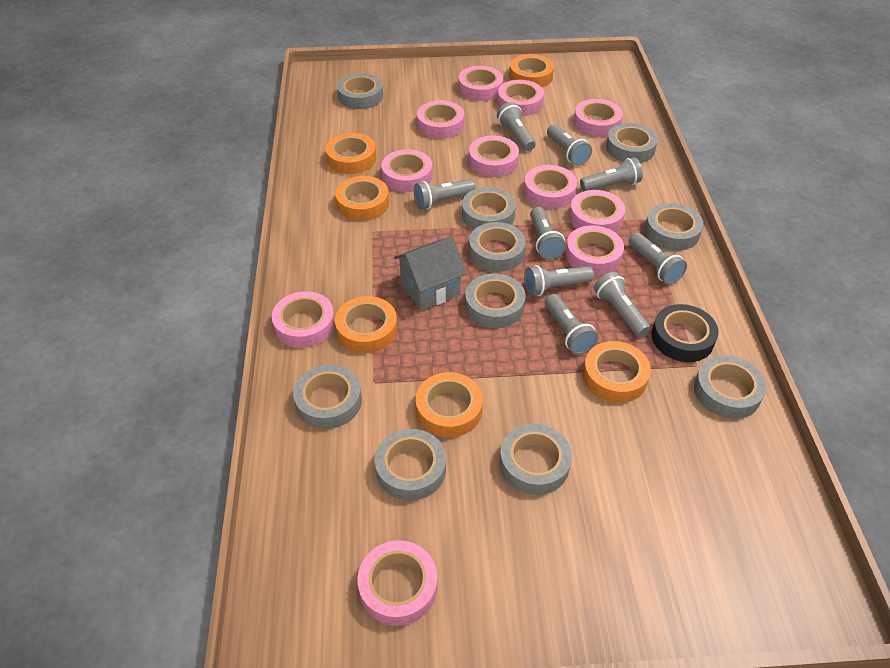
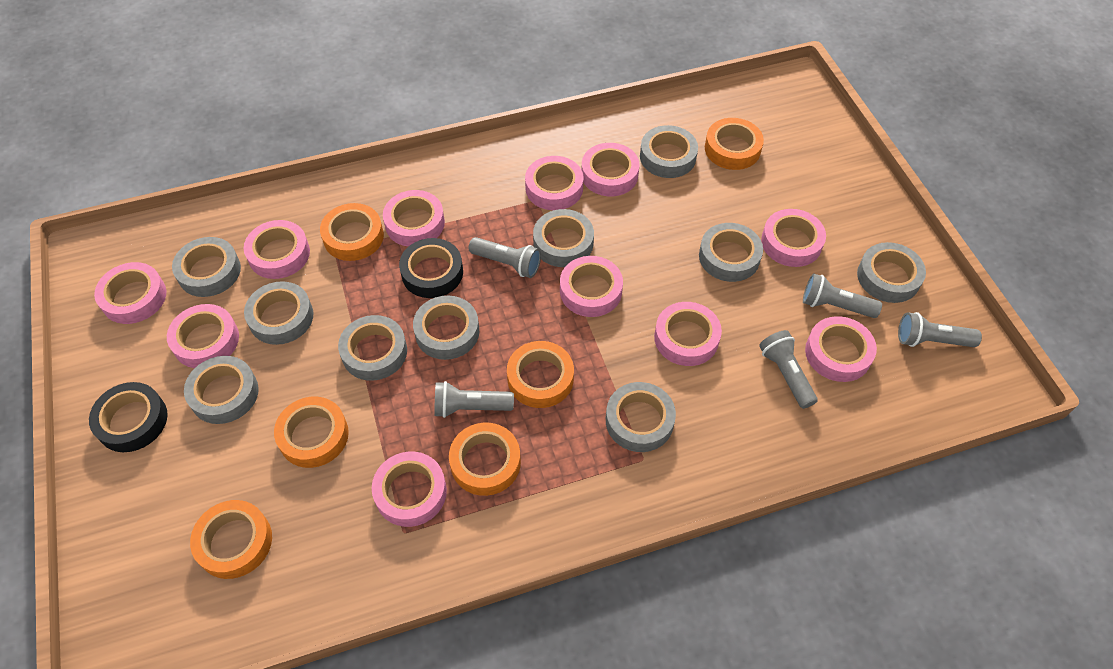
black tape: [651,304,719,362] = 1 -> [89,382,168,452] [399,238,463,298] = 2
grey flashlight: [414,179,476,209] [497,102,536,151] [524,265,594,296] [530,207,566,260] [545,294,598,355] [547,124,592,166] [580,157,643,191] [594,272,650,337] [629,233,687,284] = 9 -> [434,381,514,418] [469,237,541,278] [759,330,817,409] [803,273,882,318] [898,312,982,347] = 5
grey house: [394,237,467,311] = 1 -> none = 0

